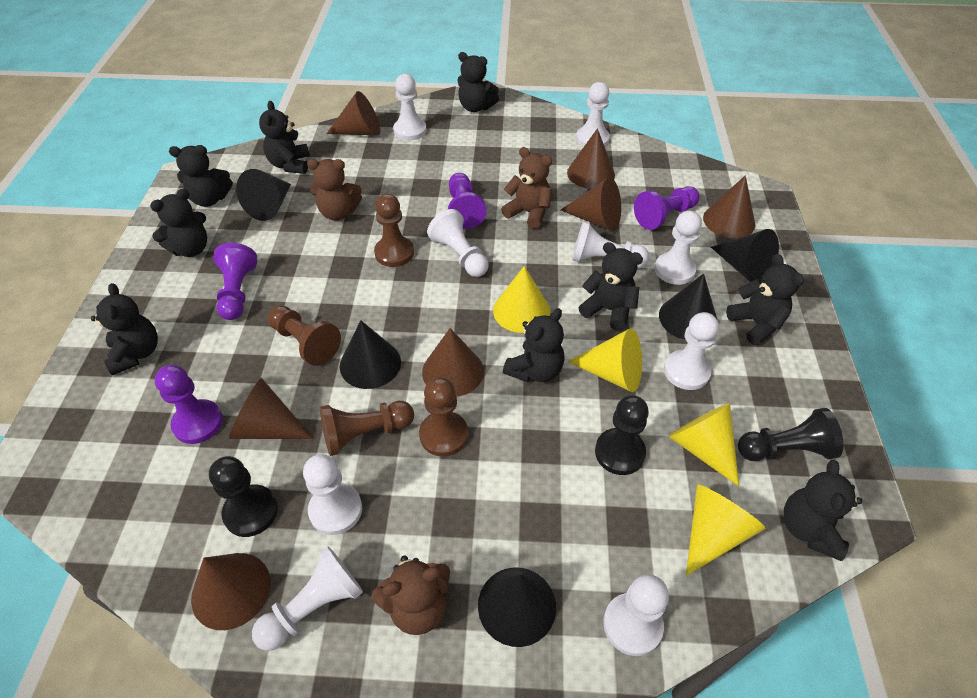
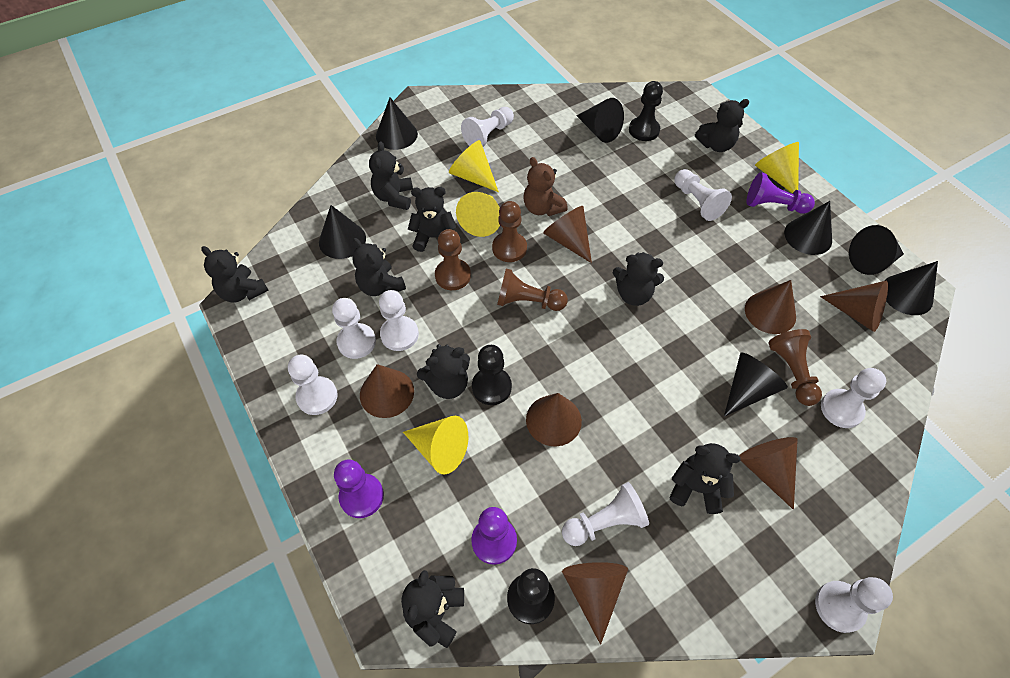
black cone: [236,169,291,221] [340,320,401,389] [478,567,556,647] [659,273,717,340] [711,229,779,282] = 5 -> [319,205,366,259] [376,97,418,150] [577,98,624,143] [724,352,788,416] [784,201,832,255] [849,225,904,275] [884,261,938,315] = 7
brown teddy bear: [307,159,362,221] [371,555,450,635] [501,147,552,229] = 3 -> [523,157,568,216] = 1
purple pawn: [155,365,223,444] [213,243,257,320] [448,173,487,229] [634,186,700,230] = 4 -> [334,460,384,518] [471,507,517,565] [746,172,815,214] = 3
white pawn: [252,546,363,651] [303,454,362,535] [393,74,426,141] [427,209,489,277] [572,221,649,269] [576,82,610,147] [603,574,669,656] [655,211,702,285] [664,312,719,390] = 9 -> [288,355,338,415] [332,298,376,359] [379,290,419,351] [461,107,514,147] [562,482,649,546] [674,169,732,221] [815,577,893,633] [821,368,886,428] = 8

